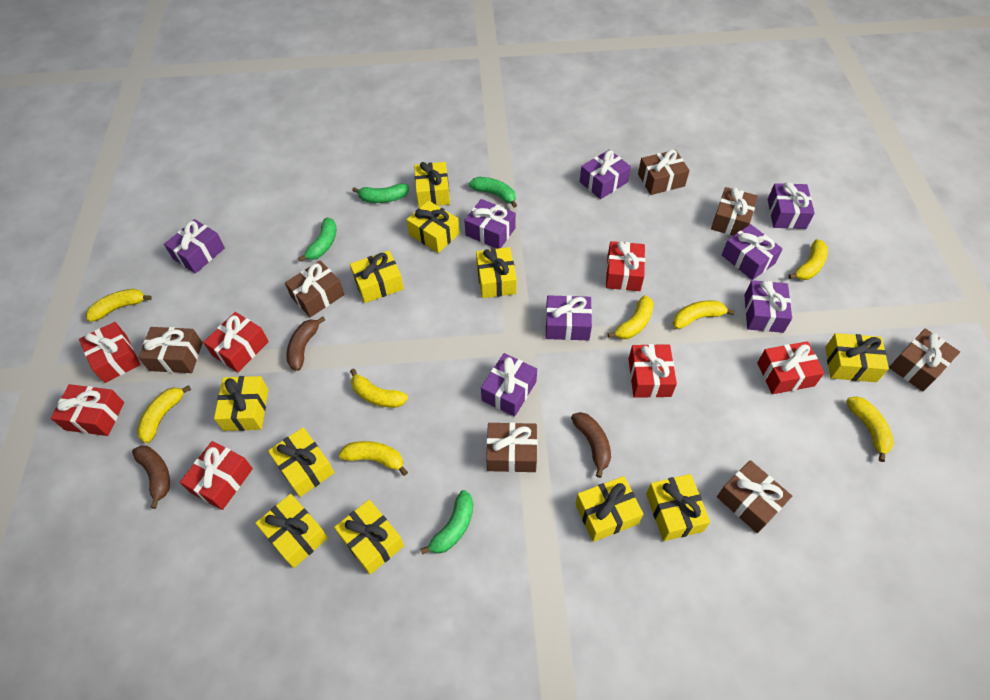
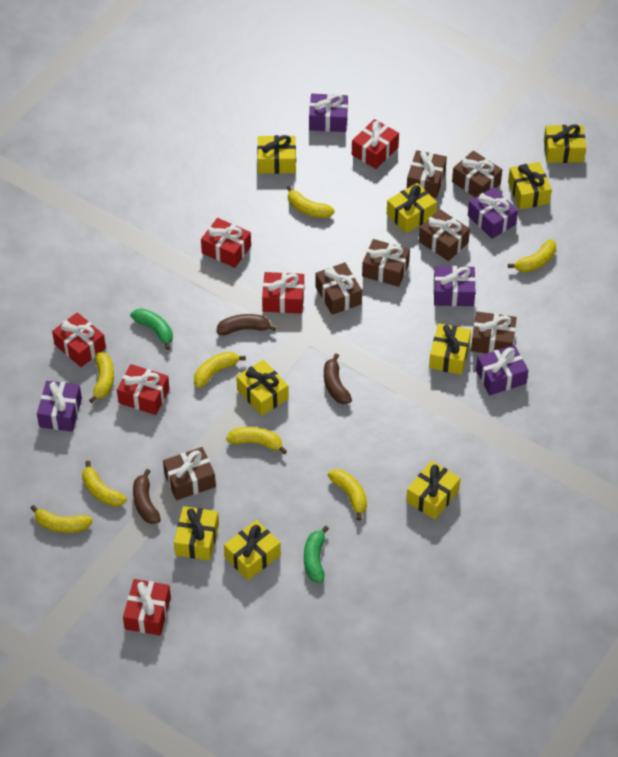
green banana: [298,218,336,262] [352,183,409,203] [420,490,473,555] [469,177,517,208] = 4 -> [130,308,173,350] [304,526,329,583] = 2
purple gift: [164,219,225,274] [464,199,516,249] [481,353,537,417] [545,295,592,340] [580,150,631,199] [722,224,783,280] [744,280,792,333] [768,182,815,229] = 8 -> [37,381,82,432] [309,94,348,132] [433,266,476,306] [468,187,518,239] [476,345,529,395] = 5
red gift: [51,384,124,436] [79,322,141,383] [180,441,253,510] [203,312,269,372] [606,241,645,291] [629,344,677,398] [757,341,824,394] = 7 -> [52,312,106,367] [117,364,170,415] [123,579,171,635] [201,218,251,268] [262,272,304,314] [352,119,399,169] = 6
yellow gift: [214,376,268,431] [256,494,328,568] [268,427,335,497] [334,499,404,575] [350,251,404,303] [406,200,460,253] [414,162,450,207] [476,247,517,298] [575,476,643,542] [646,474,710,541] [825,333,889,382] = 11 -> [174,506,219,561] [224,520,281,580] [236,359,289,416] [257,135,296,174] [387,183,437,233] [406,461,460,520] [429,323,471,375] [508,162,552,209] [544,124,586,163] = 9

